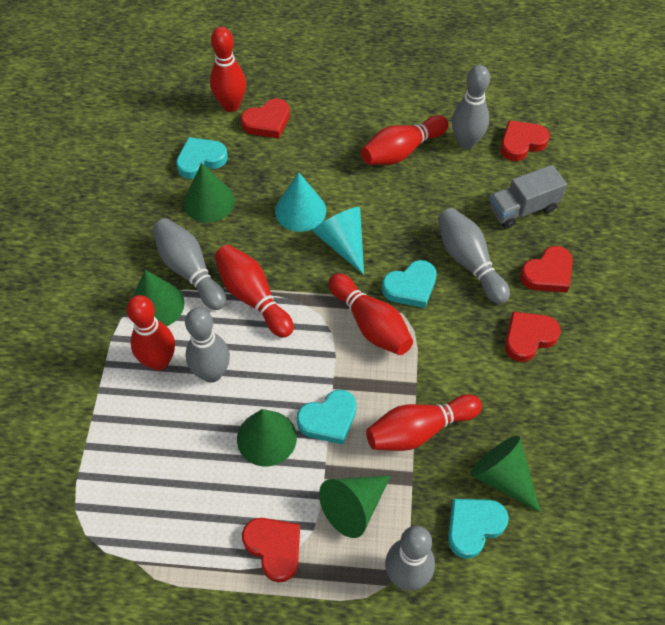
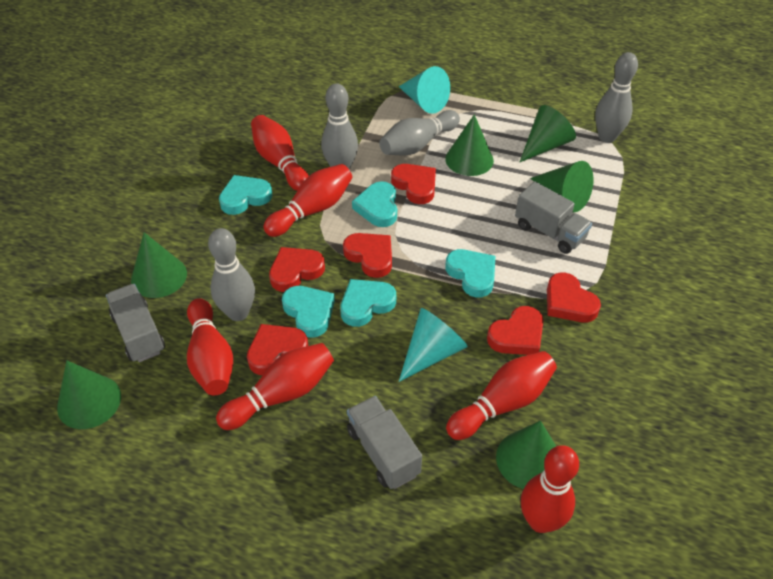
green cone: [132,270,184,326] [184,163,235,222] [237,409,297,467] [319,475,391,538] [470,436,541,513] = 5 -> [57,361,121,429] [131,232,187,298] [445,114,494,176] [496,420,556,489] [520,105,576,162] [530,161,593,213] = 6
grey bowling pin: [153,218,226,310] [185,308,230,383] [385,526,435,591] [438,208,510,304] [452,65,490,149] = 5 -> [208,228,255,321] [321,83,358,170] [379,110,460,155] [595,52,638,143] = 4
grey truck: [489,165,567,229] = 1 -> [106,284,165,362] [347,396,422,489] [515,181,592,254] = 3
red heart: [241,99,290,139] [242,518,300,582] [500,120,550,161] [505,312,561,362] [520,246,573,293] = 5 -> [247,324,308,375] [269,247,325,292] [343,233,392,278] [391,164,436,204] [487,306,544,355] [547,272,601,322] = 6
turquoise heart: [176,137,228,179] [297,390,357,445] [382,260,437,308] [448,499,509,559] = 4 -> [219,175,273,215] [282,286,335,337] [340,279,396,327] [352,181,397,227] [445,249,495,297] = 5

